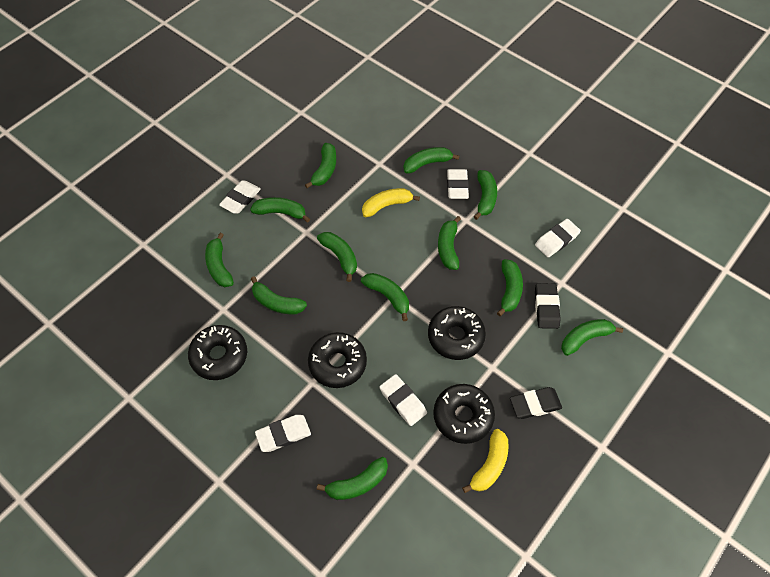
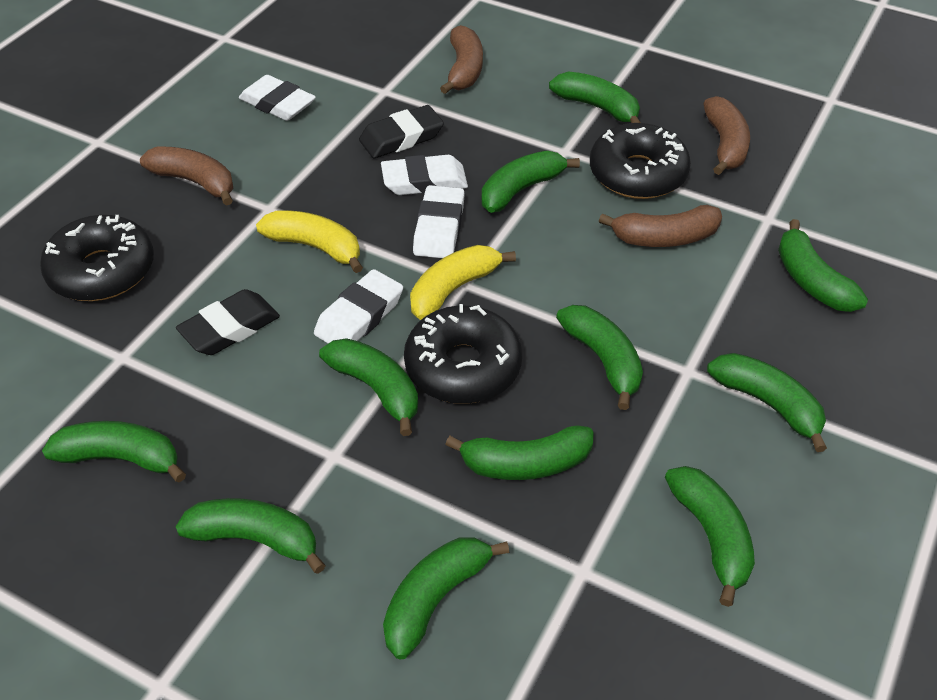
black donut: [188,325,247,380] [308,332,367,388] [428,306,486,360] [433,384,495,444] = 4 -> [40,215,154,301] [404,304,522,404] [590,123,691,199] = 3
brown banana: none = 0 -> [140,146,234,206] [440,25,483,94] [599,205,722,247] [703,96,750,175] = 4
green banana: [205,233,234,287] [250,197,310,223] [251,277,307,314] [305,143,336,188] [317,232,357,282] [317,457,388,500] [361,273,409,321] [404,147,459,174] [438,216,461,270] [474,170,497,220] [497,259,523,316] [561,319,623,356] = 12 -> [42,421,186,483] [175,498,326,574] [319,338,418,436] [383,537,509,660] [445,425,593,480] [482,151,580,213] [549,72,641,123] [556,305,643,410] [665,466,755,607] [707,353,827,452] [778,219,868,312] = 11
white eraser: [219,180,261,214] [255,415,311,452] [379,374,427,426] [447,169,469,199] [535,219,581,257] = 5 -> [239,75,316,121] [314,269,403,344] [381,155,468,195] [413,185,465,258] = 4

